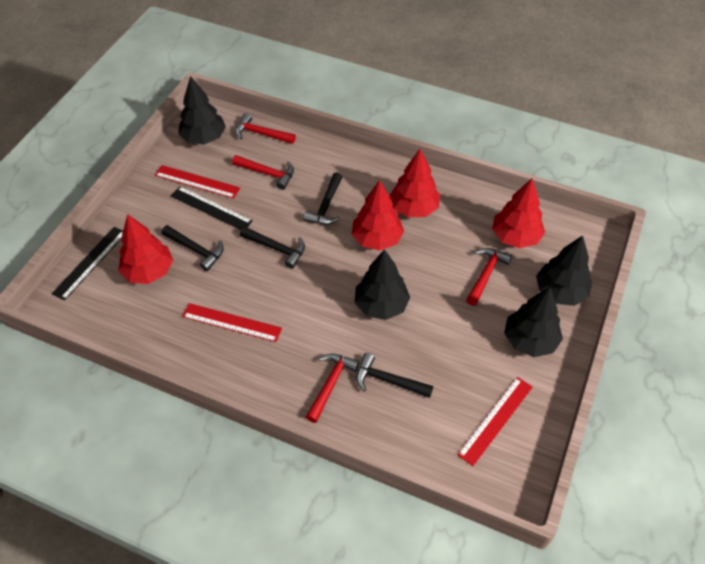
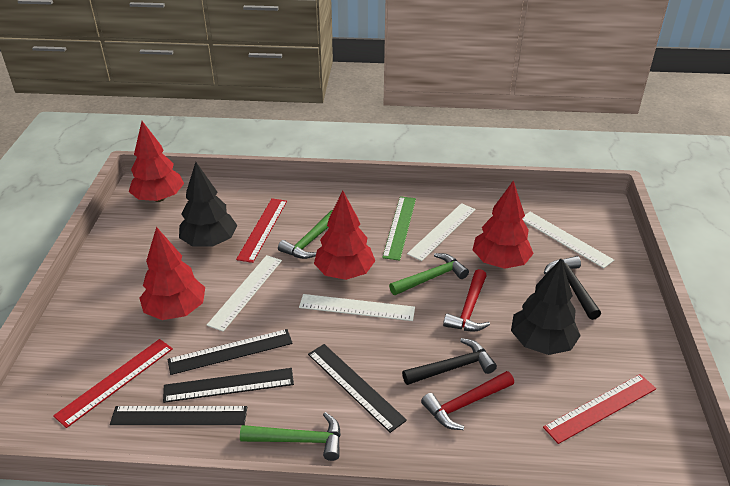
black hammer: [162,225,224,271] [240,226,305,269] [303,172,342,225] [356,353,433,398] = 4 -> [402,338,497,385] [544,256,601,320] = 2
black ruler: [52,227,123,301] [171,186,253,230] = 2 -> [110,406,247,425] [163,368,294,403] [167,329,293,375] [308,344,407,433] = 4
black tree: [178,76,226,144] [355,249,410,320] [504,287,563,357] [536,235,592,306] = 4 -> [179,162,238,246] [511,259,581,355] = 2
green hammer: none = 0 -> [240,412,341,461] [278,210,333,259] [389,253,469,295] = 3
green ruler: none = 0 -> [382,196,416,261] = 1
red hammer: [232,155,294,190] [236,113,296,144] [306,353,359,423] [466,248,512,305] = 4 -> [421,371,514,430] [443,269,490,332] = 2
white ruler: none = 0 -> [207,255,282,332] [299,294,415,321] [407,203,476,261] [522,212,614,268] = 4

